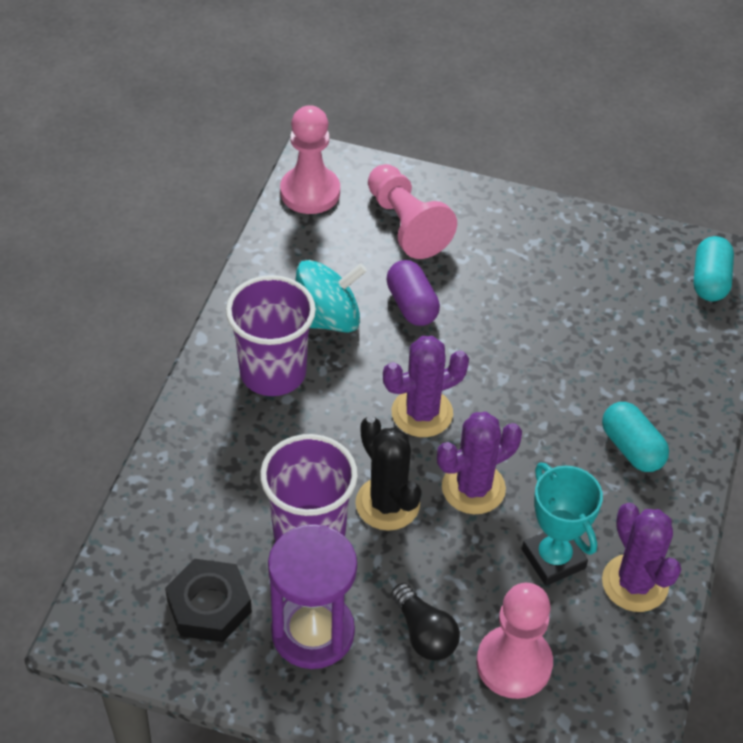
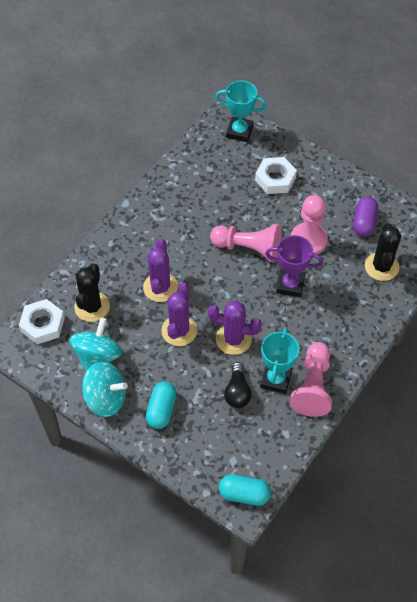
black cactus: [355,416,421,531] = 1 -> [74,264,110,322] [365,223,401,281] = 2
black nut: [165,559,252,642] = 1 -> none = 0
purple cup: [226,275,316,396] [260,434,358,542] = 2 -> none = 0
purple hourglass: [268,524,357,669] = 1 -> none = 0
purple trophy: none = 0 -> [265,235,323,297] = 1
turquoise spinning top: [296,260,367,333] = 1 -> [69,317,122,372] [82,361,128,417] = 2
turquoise trophy: [522,463,603,586] = 1 -> [215,81,267,142] [260,327,299,394] = 2
white nut: none = 0 -> [19,299,65,344] [255,157,297,194] = 2

